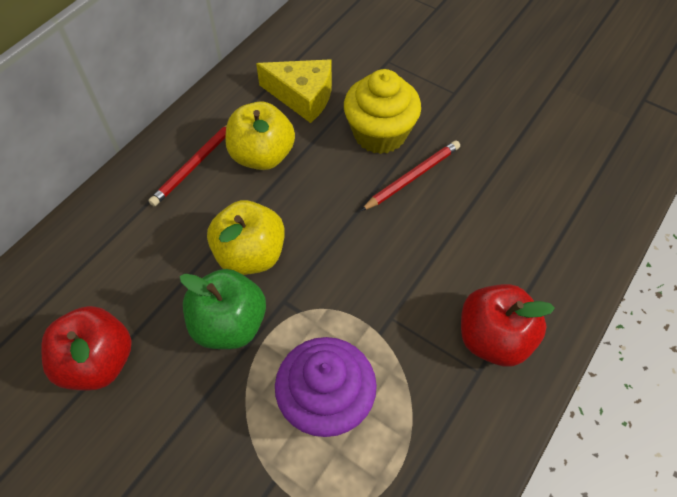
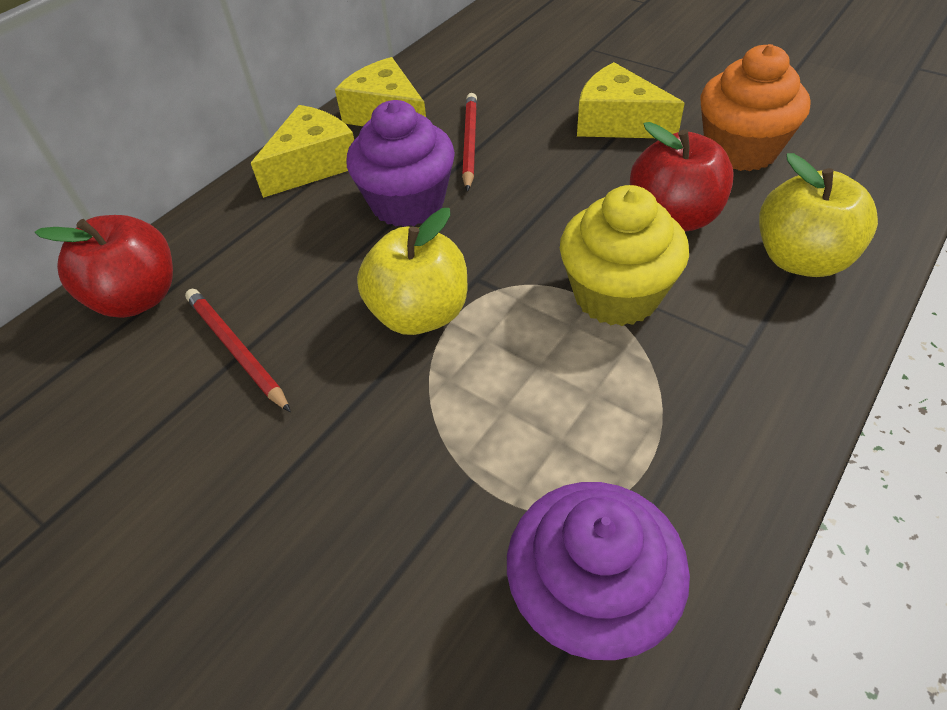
green apple: [180,269,266,349] = 1 -> none = 0
orange cupcake: none = 0 -> [700,44,811,171] = 1
purple cupcake: [275,337,377,437] = 1 -> [346,100,455,227] [507,482,690,660] = 2
yellow cheese: [256,59,332,123] = 1 -> [251,105,354,198] [335,57,426,126] [577,62,685,138] = 3

